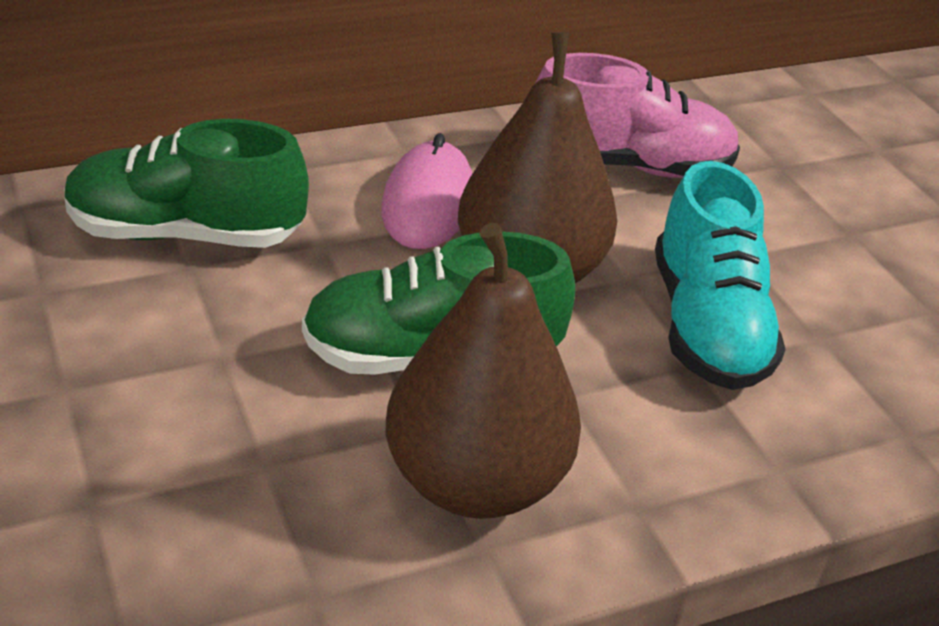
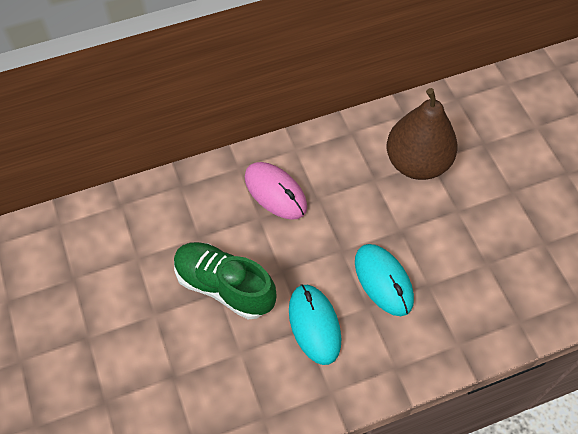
brown pear: [386,223,581,519] [458,32,617,283] = 2 -> [387,88,458,180] = 1
green shoe: [64,119,309,248] [302,232,575,375] = 2 -> [174,242,277,319] = 1
pink shoe: [536,53,740,178] = 1 -> none = 0
turquoise mouse: none = 0 -> [289,284,341,365] [355,244,414,316] = 2
turquoise shoe: [655,161,786,390] = 1 -> none = 0

